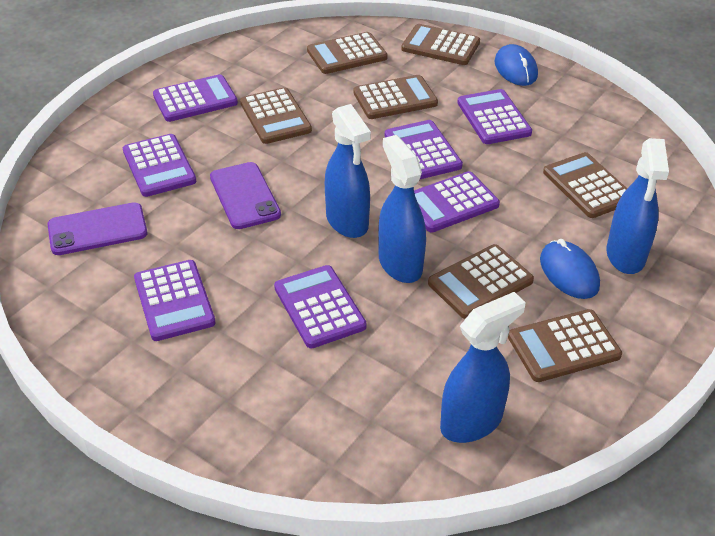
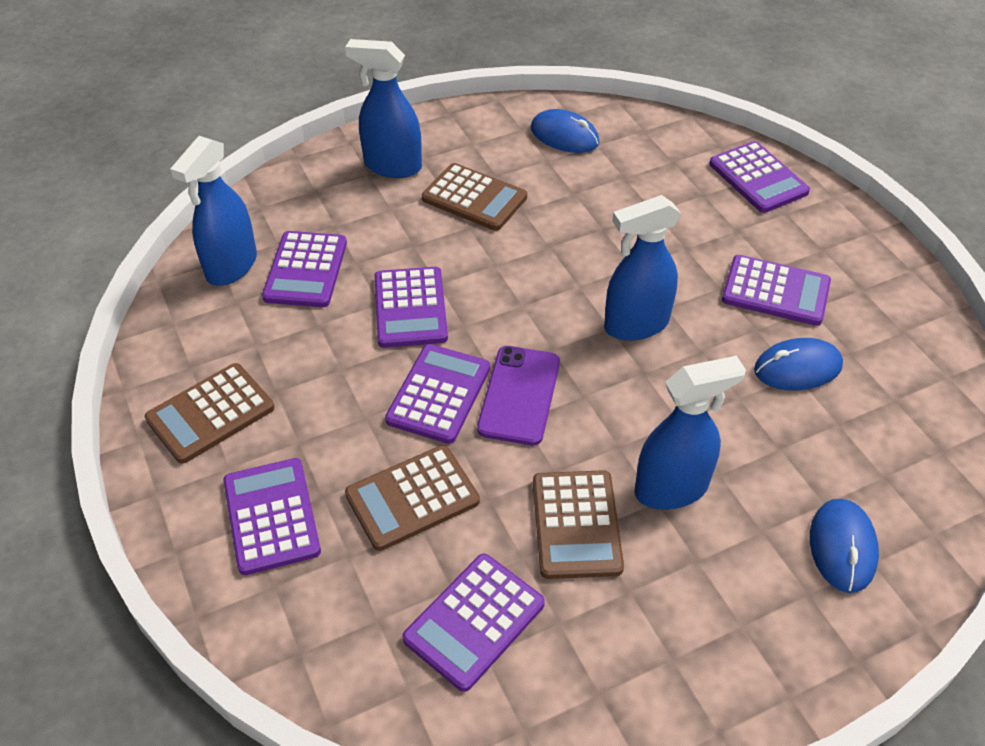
blue mouse: [495,44,538,86] [540,239,600,299] = 2 -> [531,109,599,153] [754,338,843,391] [810,499,879,593] = 3
brown calculator: [240,87,312,144] [307,32,388,74] [353,75,438,119] [401,24,480,65] [428,244,534,319] [508,309,622,382] [543,152,627,218] = 7 -> [145,363,274,464] [345,445,480,551] [422,163,527,231] [533,470,624,579] = 4
purple phone: [48,202,147,255] [210,162,281,229] = 2 -> [477,346,560,445] = 1

